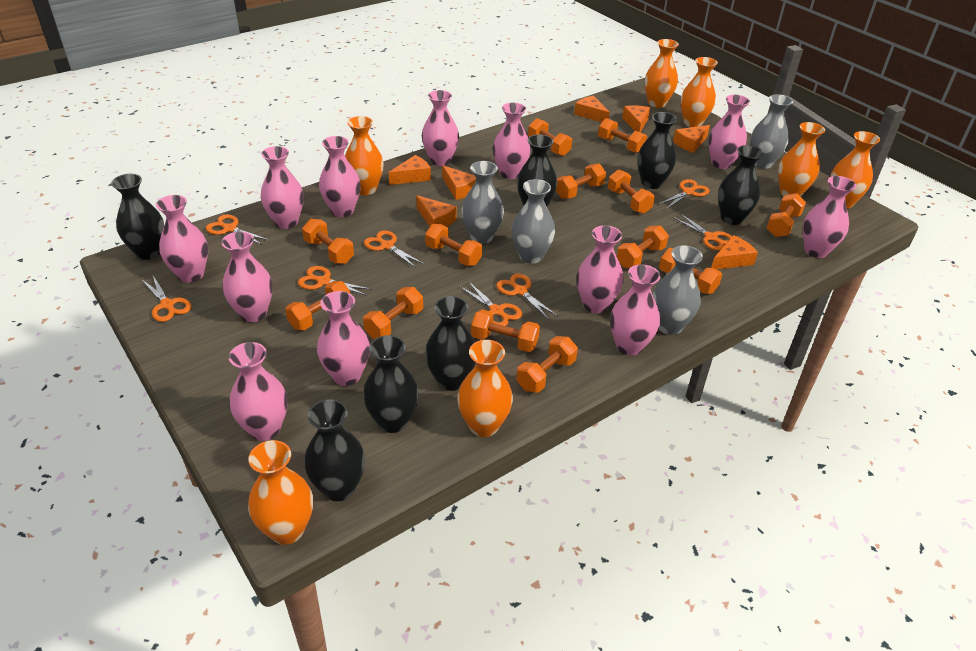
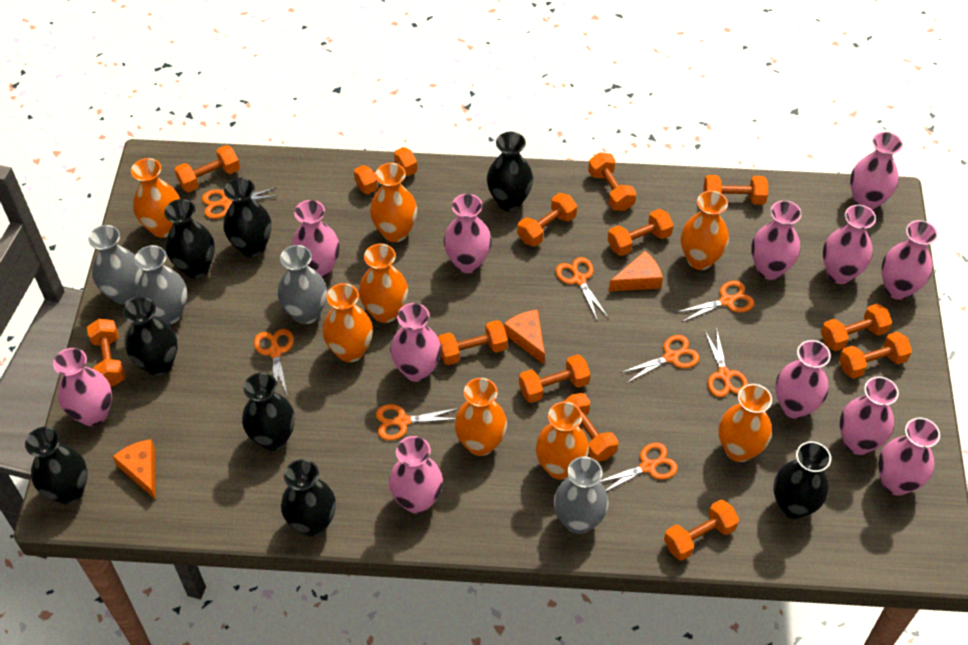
black vase: [111,174,164,260] [304,399,365,501] [363,335,419,433] [425,296,476,391] [517,134,557,207] [637,112,677,189] [718,145,764,225] = 7 -> [25,427,88,504] [123,297,178,376] [164,199,215,279] [223,178,271,257] [242,372,295,451] [281,459,336,537] [487,132,533,211] [773,441,831,519] = 8
orange cheese: [389,155,431,185] [416,195,457,227] [442,165,476,200] [574,96,610,122] [622,105,650,132] [673,125,710,153] [711,235,758,270] = 7 -> [112,439,155,499] [504,309,545,364] [609,251,663,291] = 3
orange vase: [248,440,313,545] [345,116,384,195] [457,340,513,437] [644,39,679,108] [681,57,718,127] [778,122,825,197] [830,131,880,209] = 7 -> [131,158,180,238] [322,283,373,362] [359,243,408,323] [370,163,417,242] [454,378,507,456] [536,402,589,480] [681,191,729,270] [718,384,772,462] = 8

